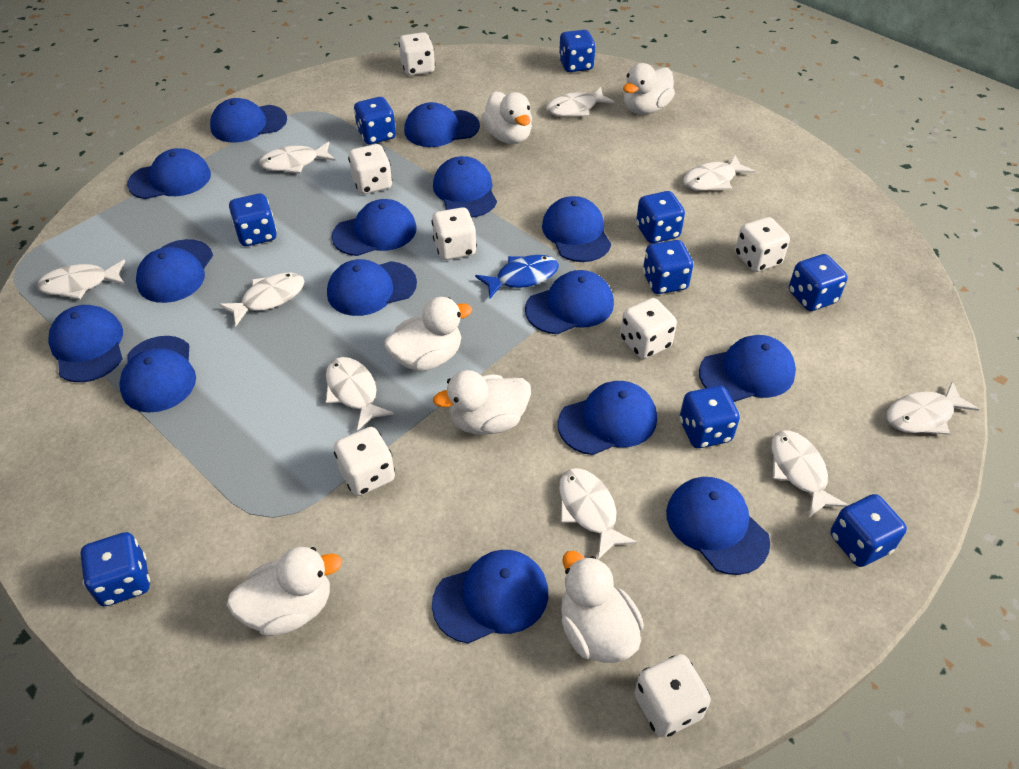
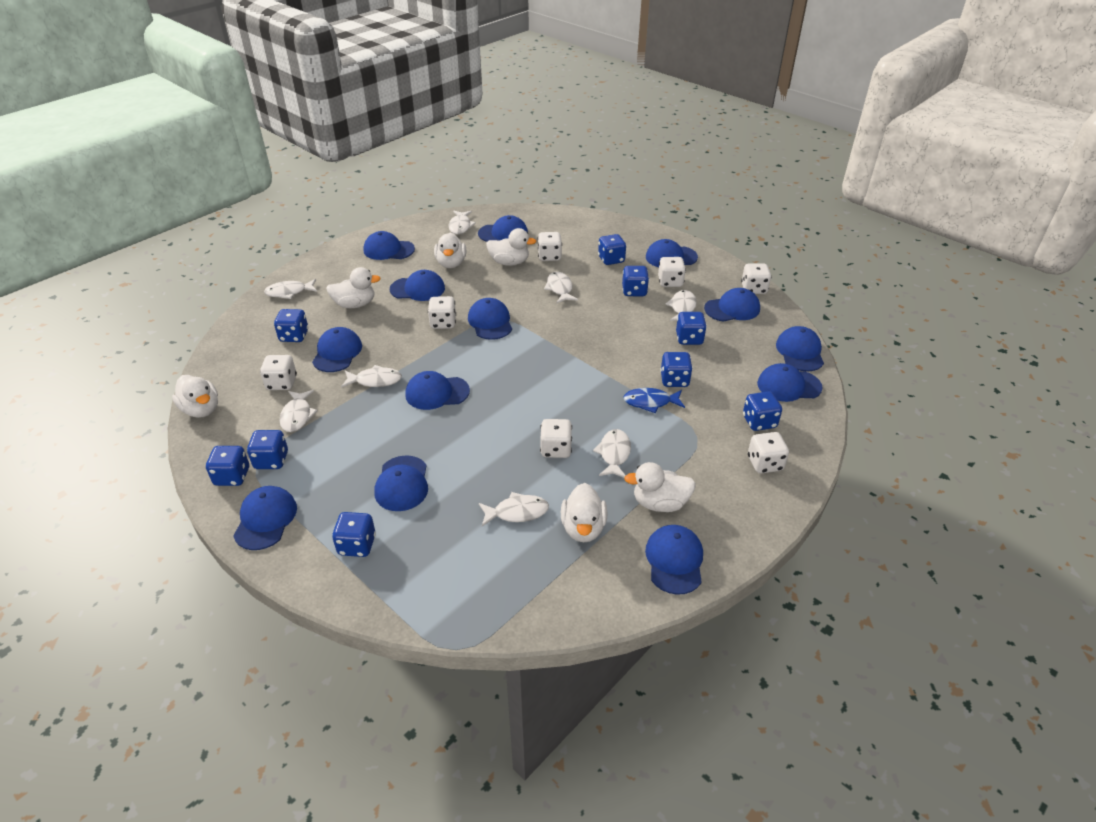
blue cap: [48,305,123,382] [119,336,196,413] [127,148,211,199] [136,239,213,303] [210,98,287,143] [327,259,417,316] [332,199,416,256] [404,102,480,147] [432,550,548,644] [433,156,497,218] [525,270,614,334] [542,196,611,262] [558,381,657,455] [666,477,770,575] [699,335,796,402] = 15 -> [234,486,297,550] [312,327,362,372] [363,231,415,260] [374,455,428,511] [390,270,445,301] [405,371,470,410] [468,298,512,340] [478,215,528,242] [645,525,703,595] [646,239,698,267] [704,288,760,322] [757,363,822,402] [776,326,824,372] = 13
white fish: [37,260,125,299] [219,272,304,326] [259,141,335,173] [326,357,394,431] [546,87,615,116] [559,468,637,559] [683,155,755,191] [771,430,848,517] [887,381,979,435] = 9 -> [264,279,317,299] [279,390,318,432] [341,365,402,388] [448,211,476,235] [479,492,549,526] [544,272,578,303] [593,429,631,478] [665,290,697,321] = 8

